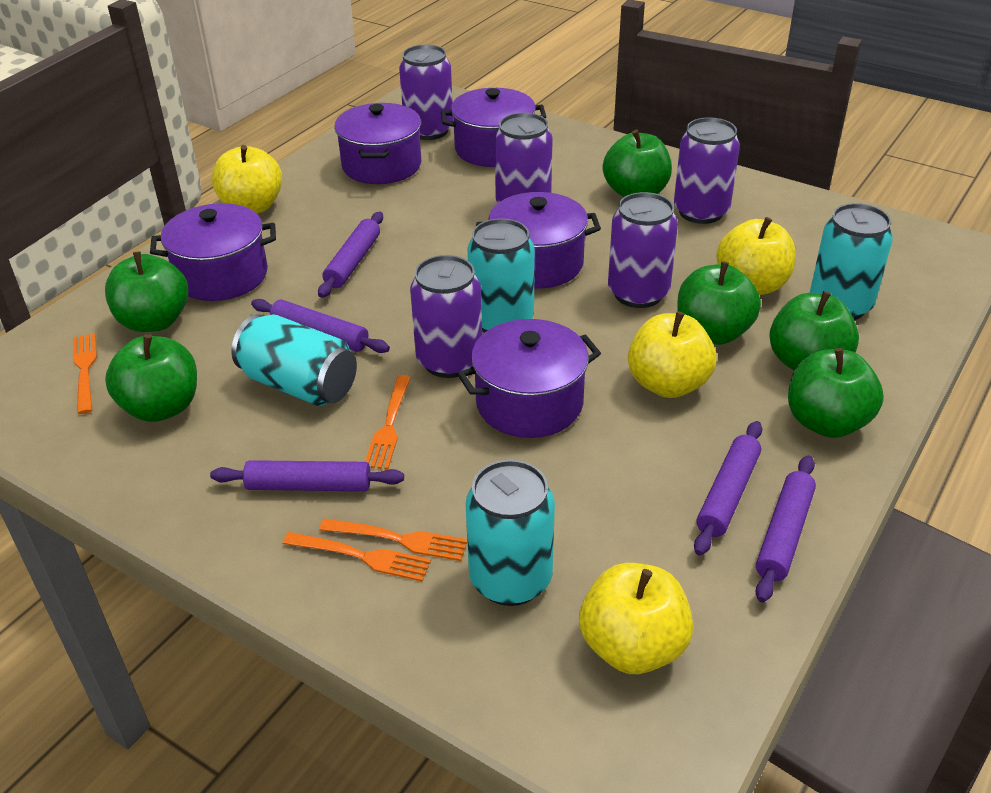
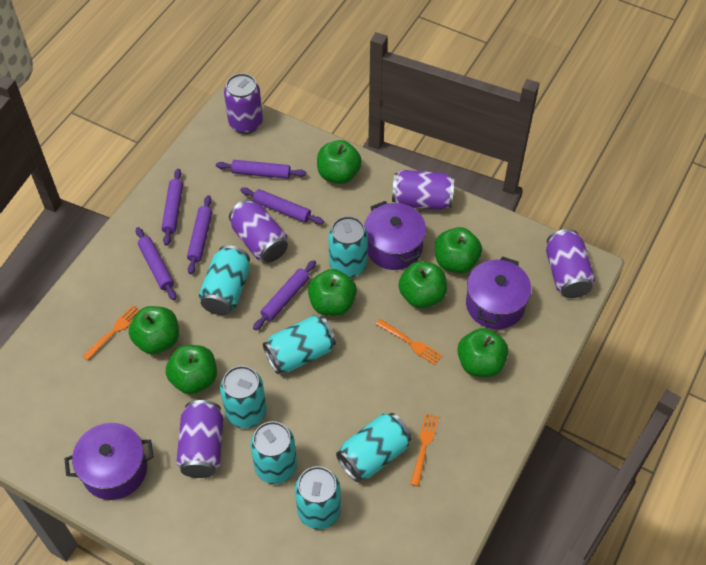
green apple: [105,252,188,332] [105,335,197,422] [603,130,672,197] [677,261,761,345] [769,291,859,371] [788,348,884,438] = 6 -> [129,306,179,355] [166,345,217,394] [308,269,357,316] [317,140,362,184] [398,261,447,308] [435,227,482,273] [457,328,508,377] = 7
orange fork: [73,333,97,414] [283,532,431,581] [319,518,467,561] [365,375,411,469] = 4 -> [82,306,139,361] [376,319,442,365] [410,414,439,486] = 3
purple pot: [150,203,276,301] [334,103,421,184] [441,88,546,167] [458,319,601,438] [476,192,601,289] = 5 -> [64,423,154,500] [364,201,426,270] [466,256,531,329] = 3
purple rolling pin: [210,460,404,491] [251,299,390,353] [318,212,383,298] [694,421,762,555] [756,455,816,603] = 5 -> [136,227,176,301] [161,169,183,246] [187,195,212,274] [216,160,306,179] [240,187,324,225] [253,260,316,330] = 6
turquoise can: [231,314,357,406] [465,460,555,606] [467,218,535,333] [810,203,893,320] = 4 -> [199,245,250,315] [220,366,267,428] [250,421,297,484] [263,315,336,374] [295,466,341,529] [328,216,368,277] [336,413,412,482] = 7
yellow apple: [211,145,282,214] [579,563,693,674] [628,311,717,398] [716,217,796,295] = 4 -> none = 0

